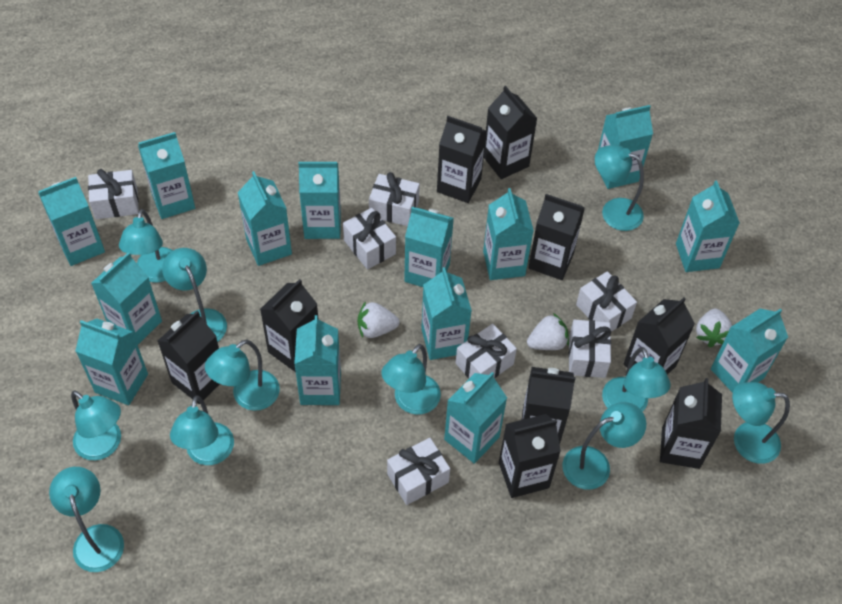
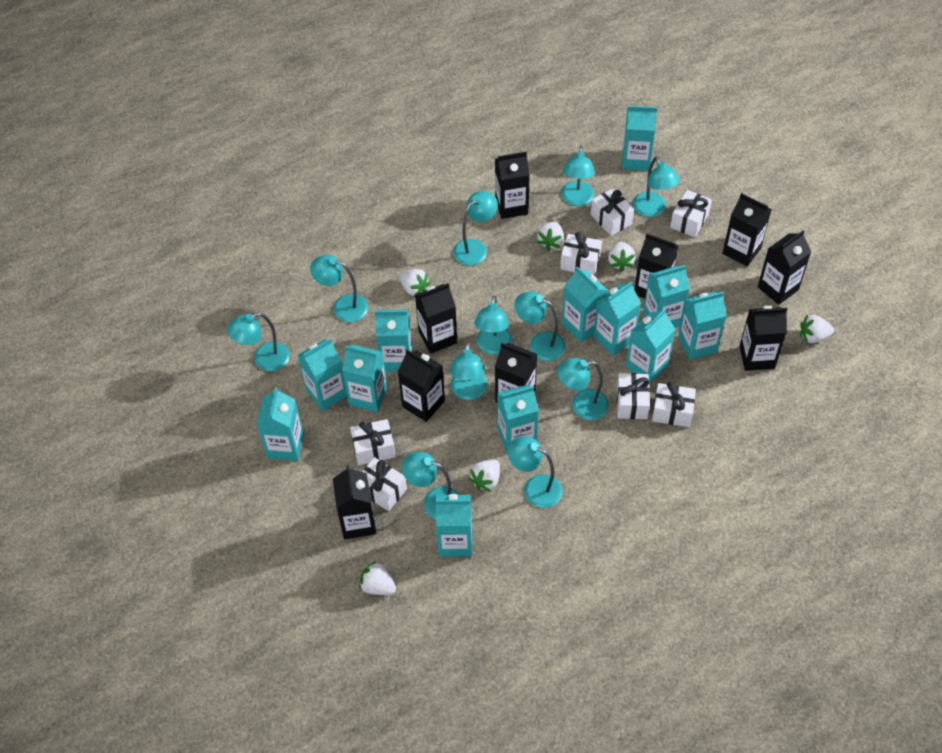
turquoise carton: [38,177,105,266] [75,318,148,405] [91,252,162,345] [138,132,195,219] [237,171,292,266] [294,315,341,405] [298,162,341,239] [404,207,454,287] [421,267,472,360] [444,372,507,464] [483,188,534,280] [595,105,653,189] [676,181,740,272] [711,308,788,393] = 14 -> [257,387,304,461] [298,338,347,411] [342,345,388,412] [375,309,412,372] [435,494,472,557] [497,384,539,453] [562,267,608,342] [593,281,641,356] [622,106,657,171] [626,309,676,384] [643,265,690,328] [678,292,727,360] = 12
white strawberry: [358,301,400,338] [527,313,569,350] [696,308,732,348] = 3 -> [359,561,396,595] [400,269,430,297] [469,460,500,492] [537,222,564,250] [608,242,636,272] [800,314,834,343] = 6

